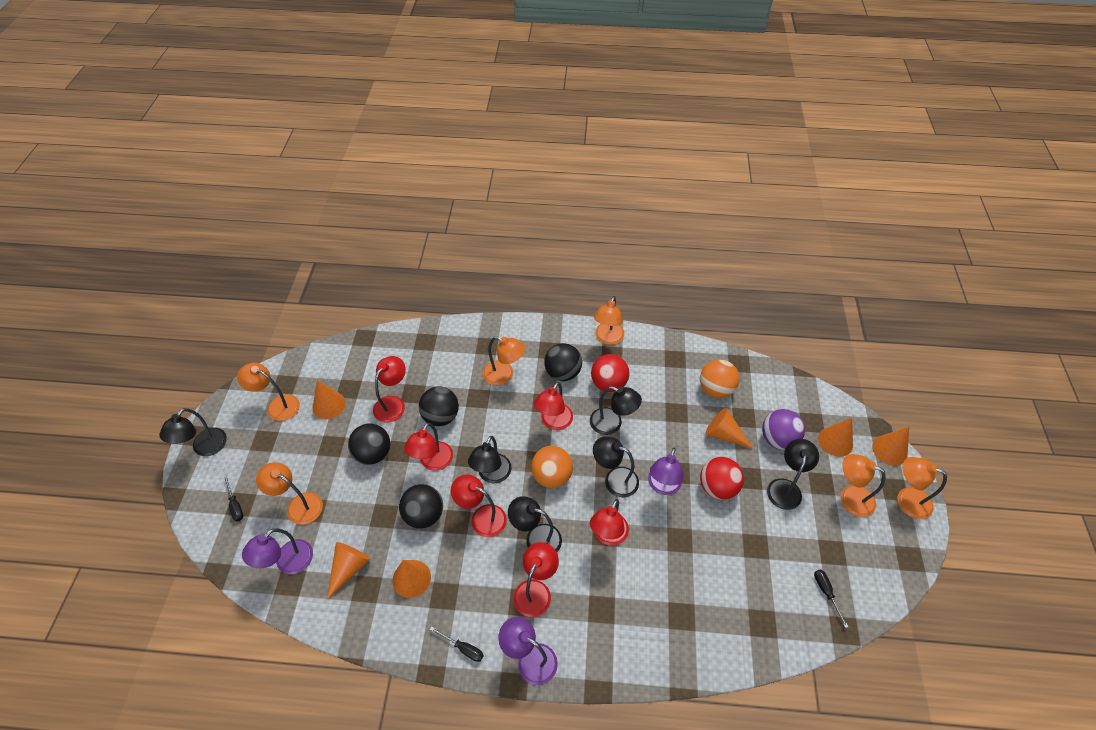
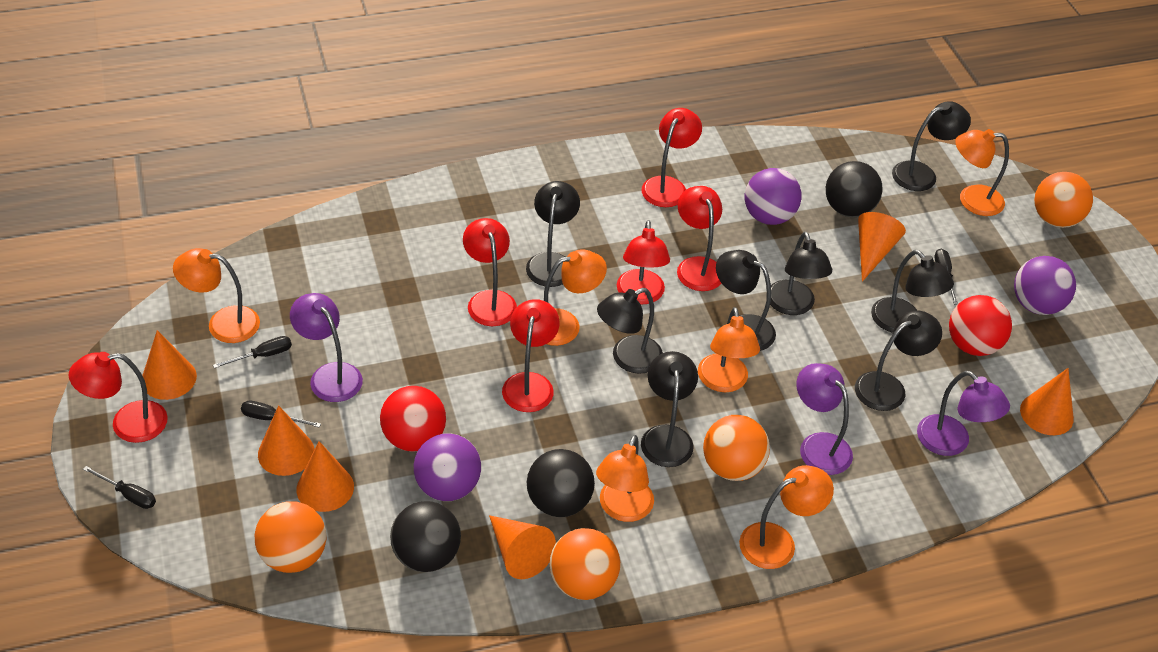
black ball: [348,424,390,465] [399,484,443,529] [419,386,459,426] [544,343,582,381] = 4 -> [390,501,461,572] [527,449,595,517] [826,161,883,217] = 3
black lamp: [159,408,227,456] [468,436,511,483] [508,496,562,552] [590,386,642,435] [593,437,639,497] [767,439,819,510] = 6 -> [526,181,580,287] [597,288,663,374] [641,351,698,467] [716,250,776,351] [766,232,832,315] [855,310,942,411] [871,250,954,333] [892,101,971,191] = 8
black screwdriver: [224,476,243,522] [430,627,484,662] [814,569,848,628] = 3 -> [83,466,156,509] [213,336,292,368] [241,400,321,427] [934,249,958,305] = 4
orange ball: [531,445,573,488] [700,359,740,398] = 2 -> [255,501,326,573] [550,528,620,600] [703,415,770,481] [1034,172,1093,228] = 4
purple ball: [762,409,805,450] = 1 -> [414,433,481,501] [744,168,802,225] [1014,256,1076,315] = 3

